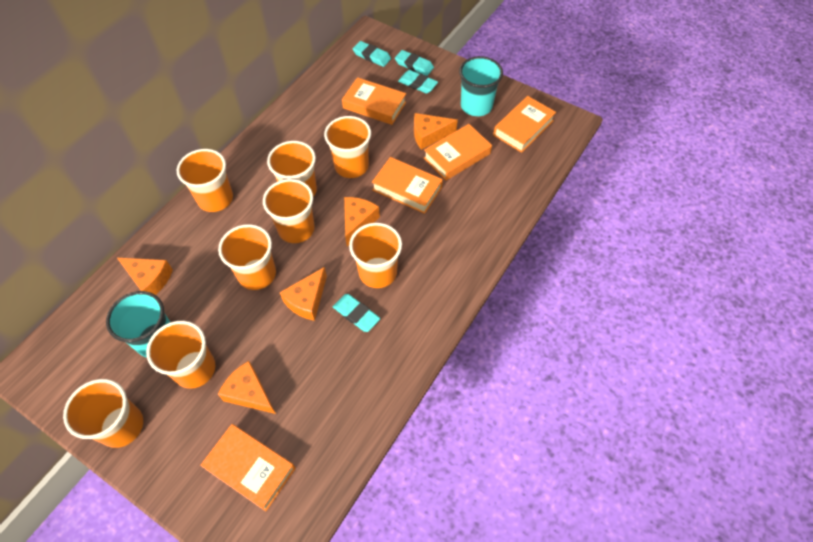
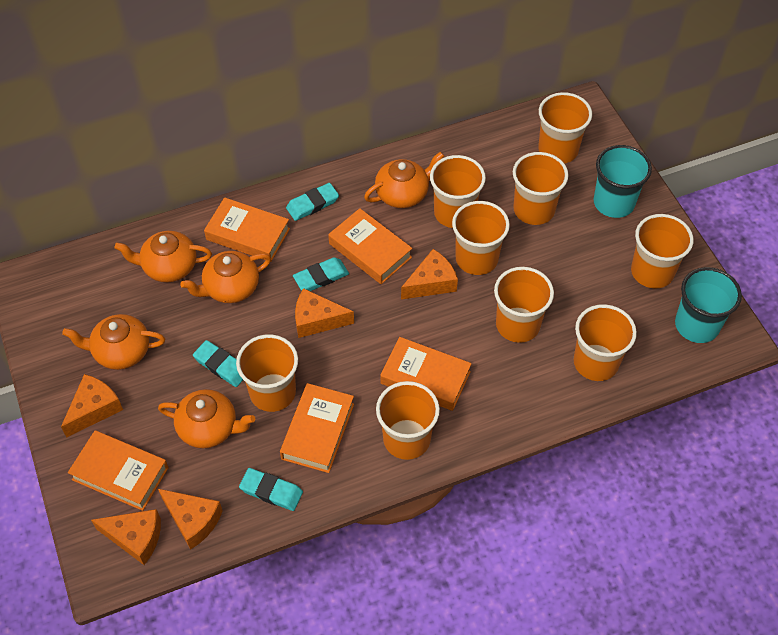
orange cup: [63,379,143,448] [146,321,215,389] [176,149,233,212] [218,224,276,290] [263,179,315,243] [267,141,317,197] [324,116,371,178] [349,223,402,288] = 8 -> [236,334,298,412] [376,381,440,460] [430,155,486,228] [452,201,510,275] [494,267,554,343] [513,152,568,225] [538,92,592,164] [574,304,637,381] [631,214,694,289] = 9
orange teapot: none = 0 -> [62,314,165,370] [114,231,212,282] [158,389,255,448] [180,251,271,303] [364,152,444,208] = 5

